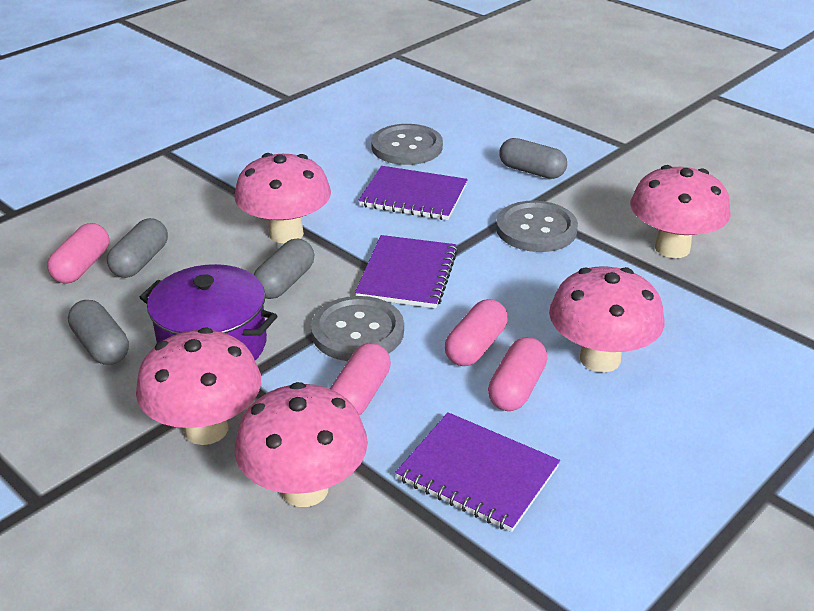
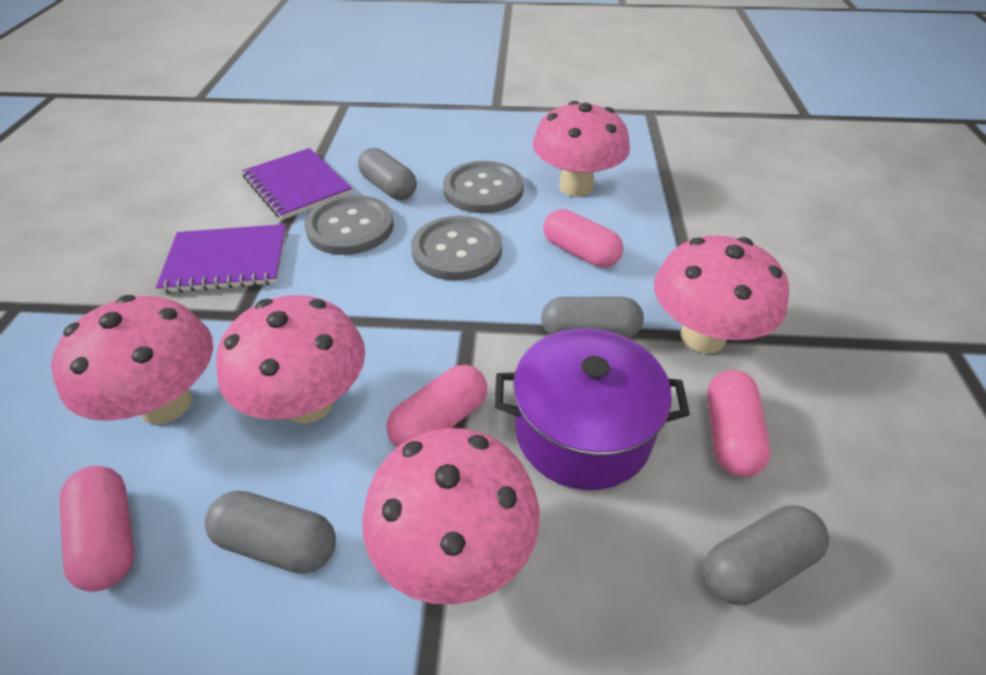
purple notebook: [355,235,458,308] [358,166,468,220] [395,412,560,532] = 3 -> [156,224,287,293] [242,148,352,220] = 2

